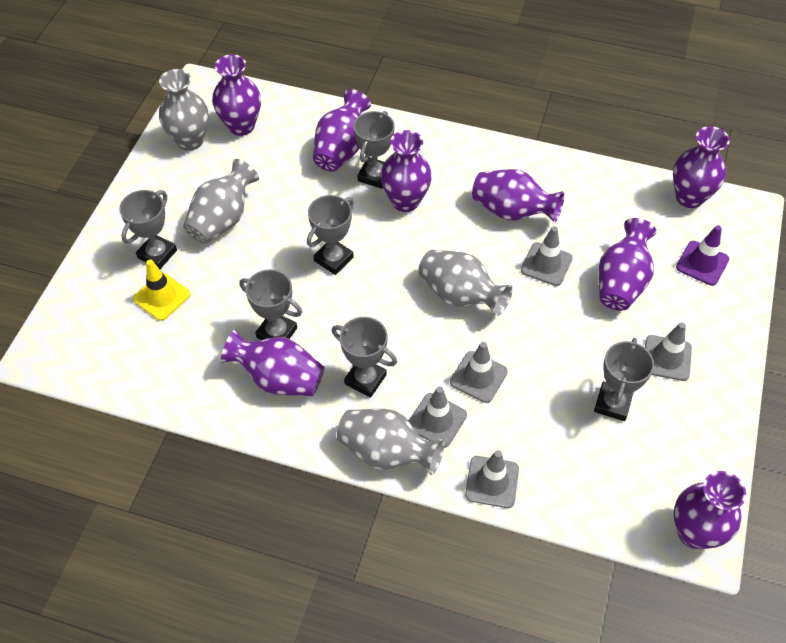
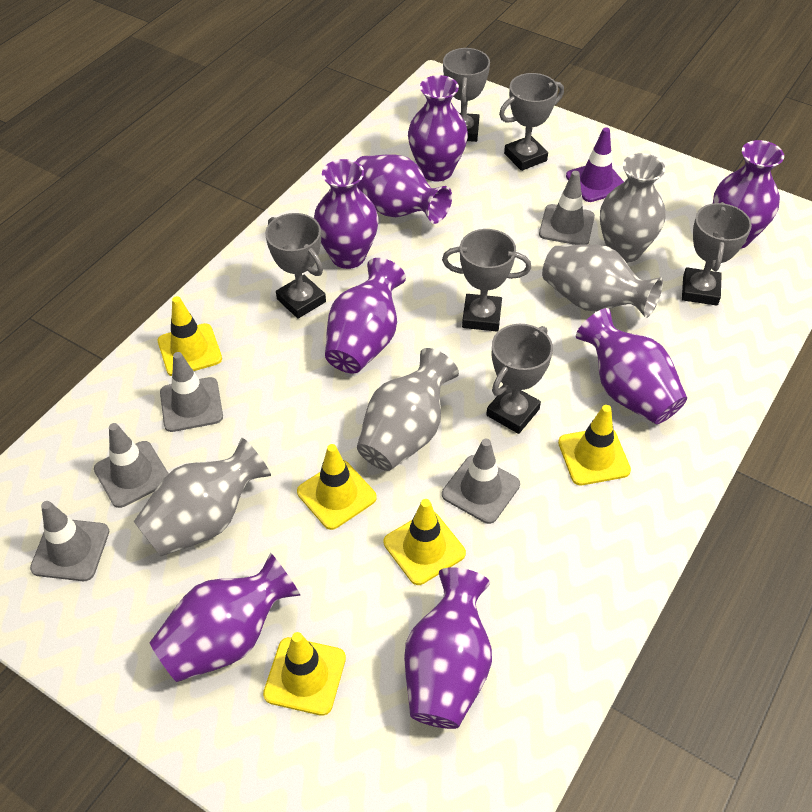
yellow traffic cone: [133,260,191,321] = 1 -> [158,296,222,376] [263,632,346,716] [297,444,377,530] [384,499,466,585] [558,405,631,485] = 5

